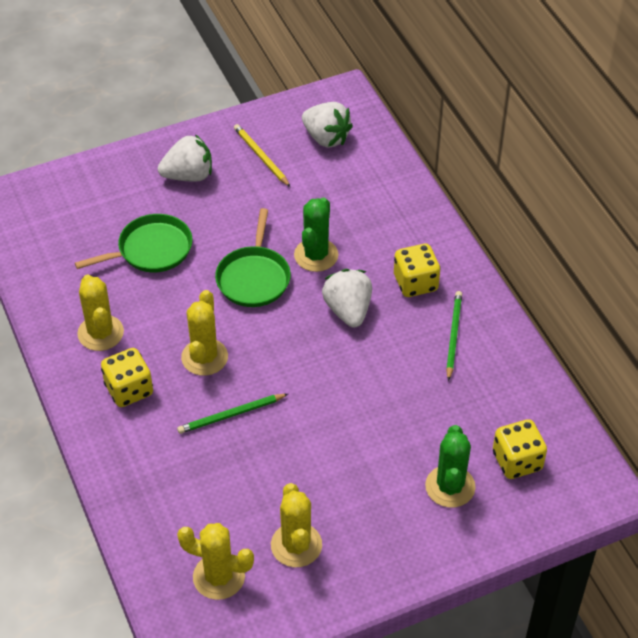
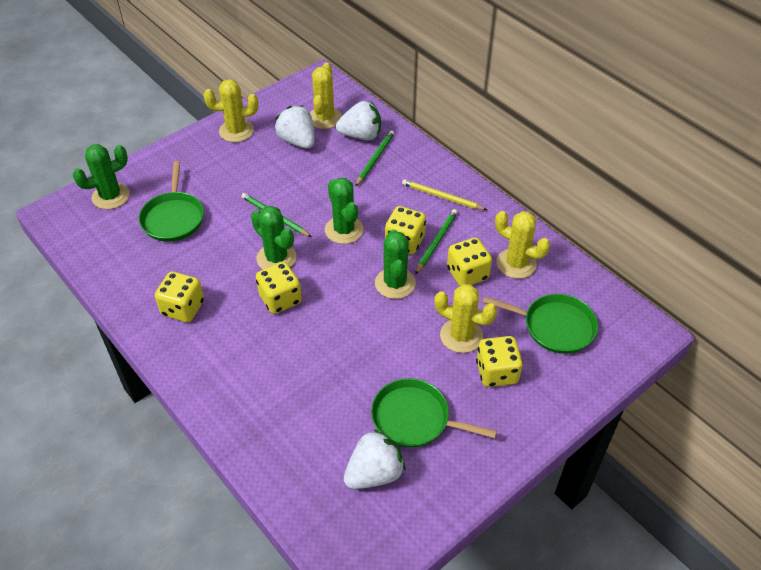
green cactus: [294,197,338,272] [425,425,476,508] = 2 -> [73,144,130,209] [251,206,297,269] [325,178,364,244] [375,230,416,299] = 4
green pan: [75,214,192,272] [215,208,291,307] = 2 -> [139,161,204,242] [371,378,497,448] [482,294,598,354] = 3
green pencil: [177,394,288,434] [446,291,462,381] = 2 -> [241,193,311,237] [355,130,394,187] [415,209,458,275] = 3
yellow dice: [101,348,153,407] [394,244,440,297] [493,419,547,479] = 3 -> [155,272,204,322] [256,262,302,314] [385,206,426,254] [447,237,492,286] [476,336,523,387] = 5

